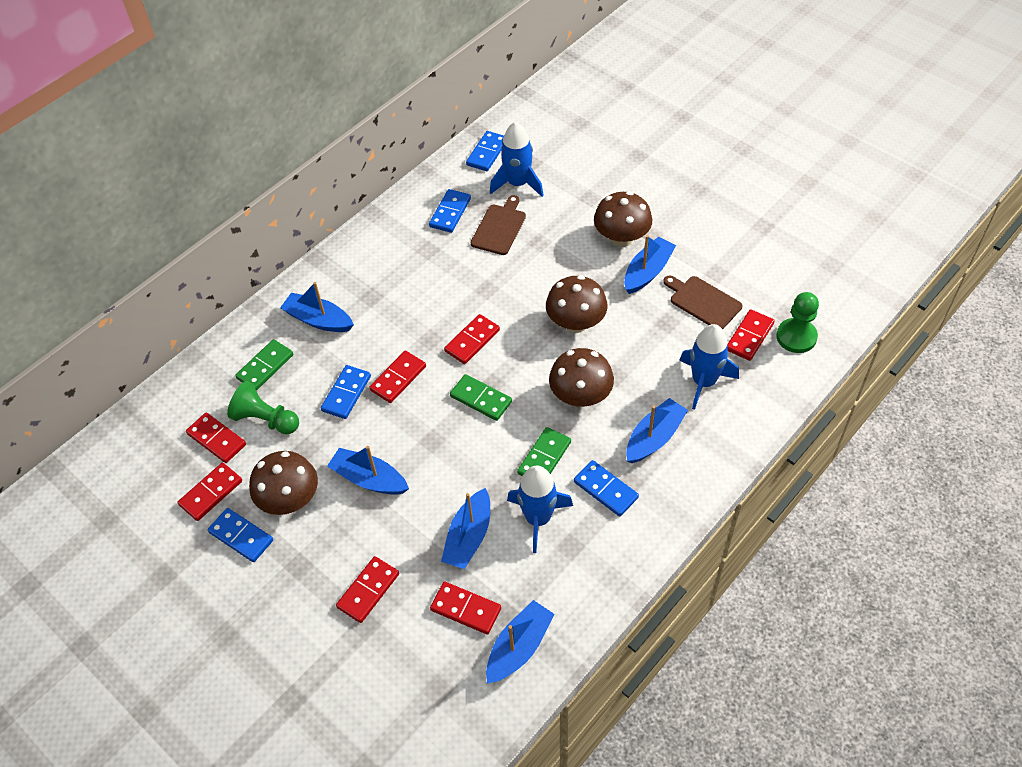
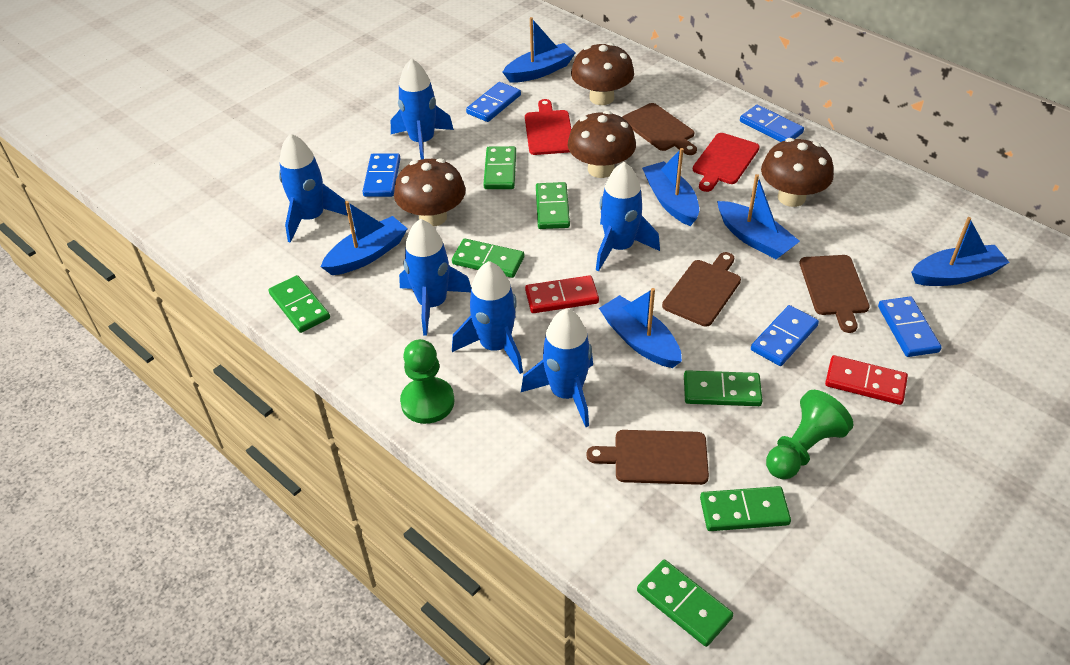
blue rocket: [490,122,544,197] [507,466,573,553] [679,324,739,410] = 3 -> [279,133,348,243] [391,58,454,160] [399,219,471,336] [452,261,523,374] [521,309,593,427] [596,162,660,272] = 6
brown cutting board: [471,195,526,255] [663,276,742,330] = 2 -> [586,430,709,485] [622,103,697,155] [662,252,741,327] [799,255,870,333] = 4
green domino: [235,339,293,391] [450,374,512,421] [517,427,571,476] = 3 -> [268,275,330,333] [452,239,524,278] [484,146,516,189] [536,182,570,229] [637,559,734,647] [684,370,763,406] [700,486,791,531] = 7
red cutting board: none = 0 -> [525,99,572,155] [693,133,760,192] = 2
red domino: [178,463,242,521] [186,413,246,463] [336,556,399,623] [369,351,426,403] [430,581,501,635] [444,314,500,364] [728,309,775,361] = 7 -> [525,275,599,313] [825,355,908,405] = 2

